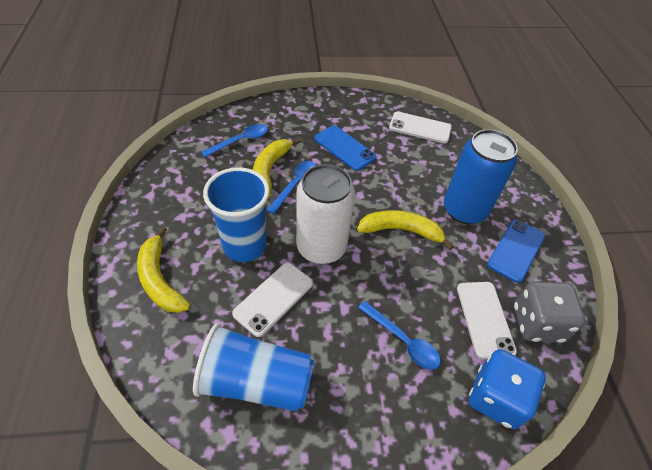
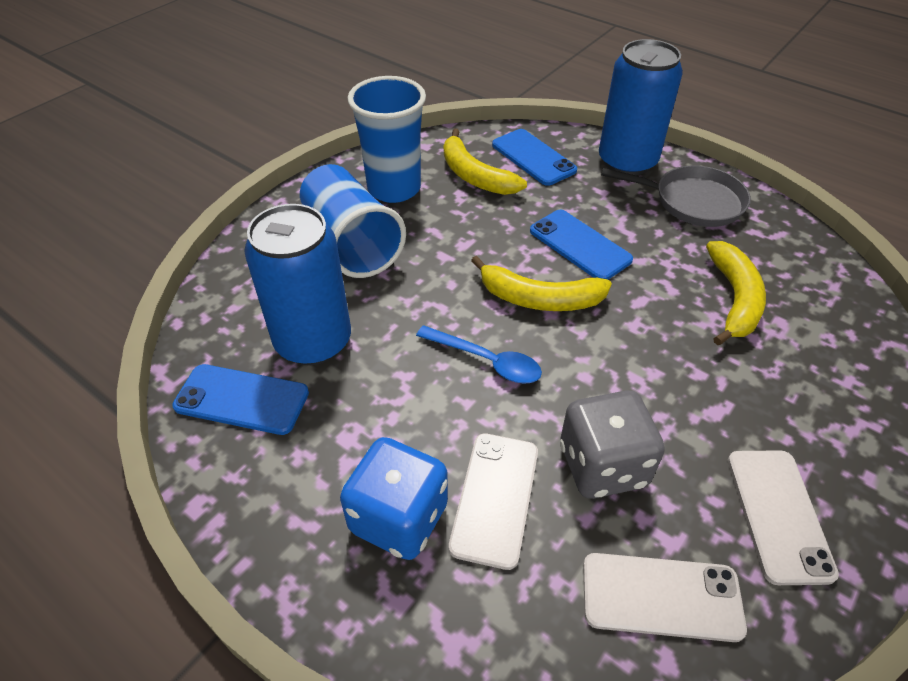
blue can: [444,129,518,224] = 1 -> [244,204,351,365] [599,39,683,175] = 2
blue phone: [315,125,376,171] [487,220,545,283] = 2 -> [172,364,309,435] [492,129,577,186] [530,210,633,280] = 3
blue spoon: [201,124,268,158] [266,161,316,215] [358,301,440,370] = 3 -> [416,325,542,384] = 1
grey pan: none = 0 -> [601,166,751,227] = 1
white can: [296,164,355,264] = 1 -> none = 0

